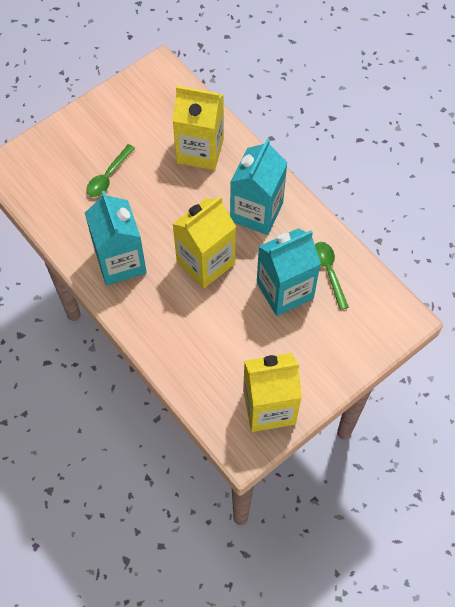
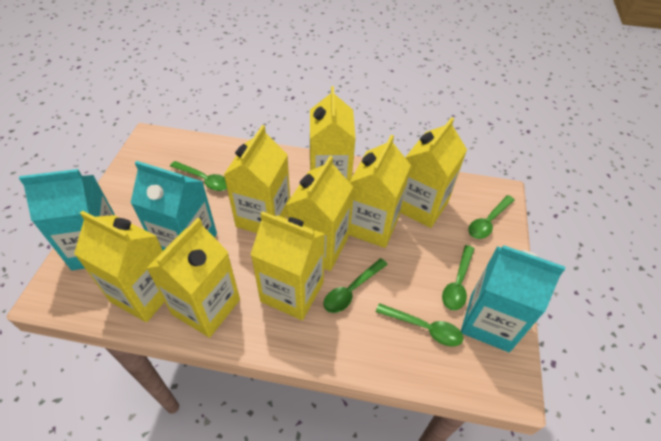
green spoon: [87,144,135,197] [315,242,349,310] = 2 -> [170,161,227,191] [323,258,388,313] [376,303,463,347] [442,245,474,310] [469,195,515,239] = 5
yellow carton: [173,86,224,170] [173,196,236,288] [243,353,302,432] = 3 -> [74,211,165,322] [146,218,240,338] [224,125,290,233] [250,211,325,320] [286,156,353,271] [310,86,356,182] [348,135,411,248] [400,117,467,228] = 8

